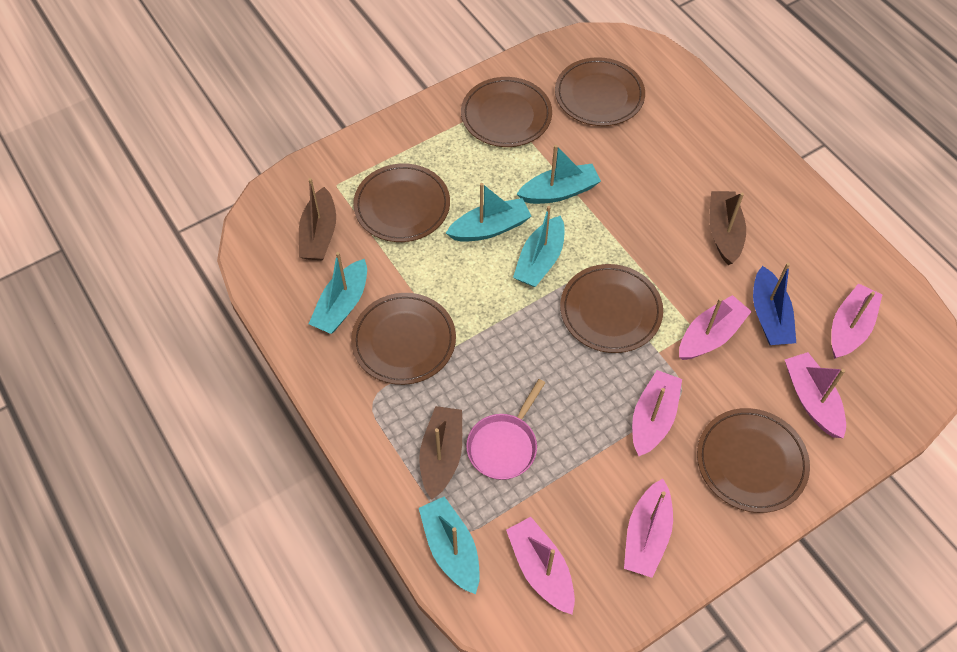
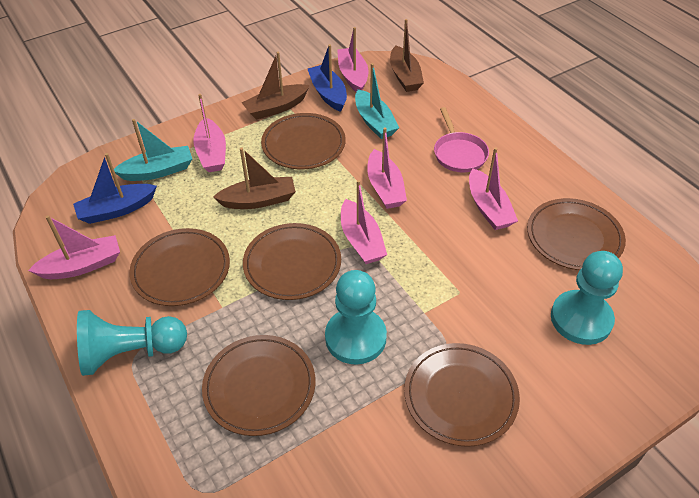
blue boat: [753,263,796,345] = 1 -> [73,153,157,224] [308,44,347,112] = 2
turquoise boat: [309,252,367,334] [419,496,480,594] [446,183,531,242] [513,206,565,287] [517,145,601,204] = 5 -> [114,119,192,181] [355,63,399,139] = 2
turquoise pawn: none = 0 -> [77,310,187,376] [325,270,387,365] [551,251,623,345] = 3

